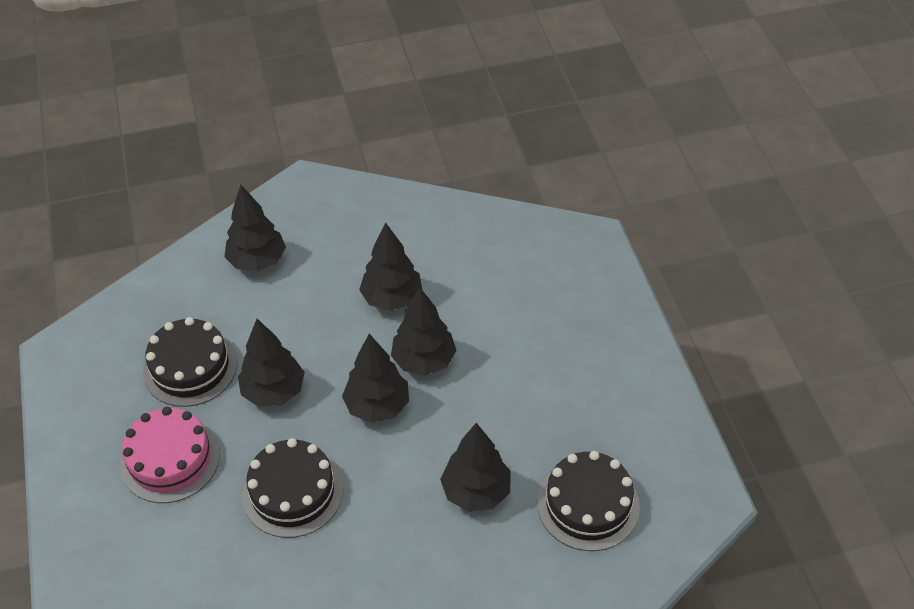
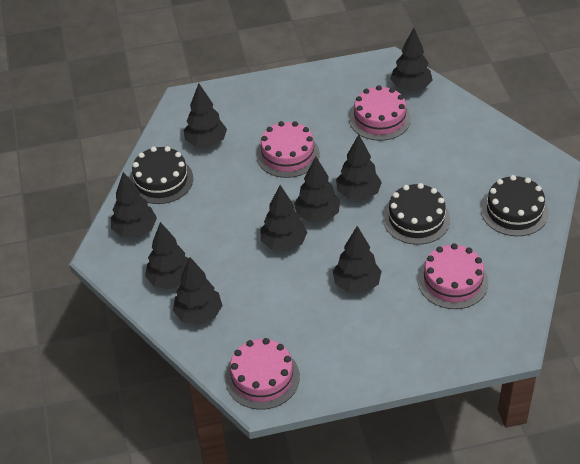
black tree: [224,185,286,272] [238,319,305,407] [342,334,409,423] [359,222,422,311] [391,287,457,376] [440,423,511,512] = 6 -> [111,172,157,237] [145,222,189,289] [173,257,223,325] [184,83,227,147] [260,185,307,251] [294,156,340,222] [333,226,382,293] [336,134,382,200] [390,28,433,91] = 9
pink cake: [120,407,220,503] = 1 -> [225,338,300,410] [256,121,320,178] [349,85,411,141] [418,243,488,309] = 4

